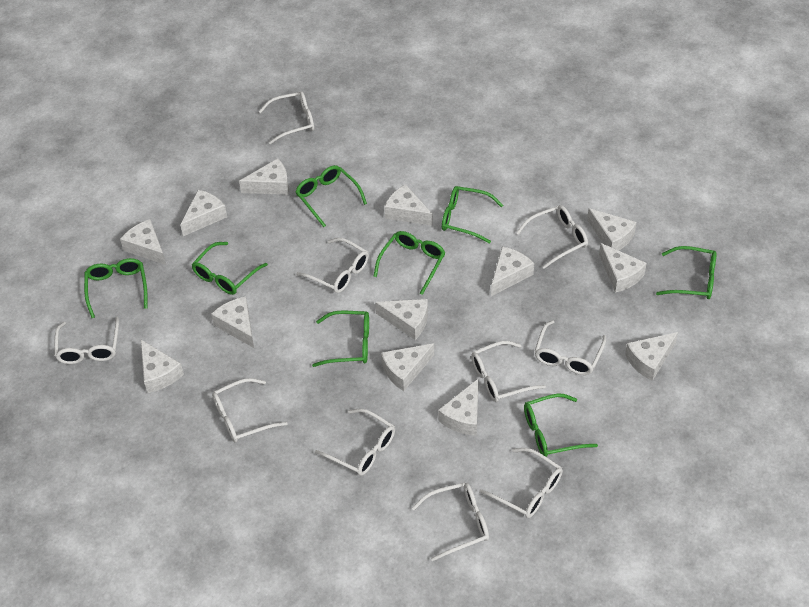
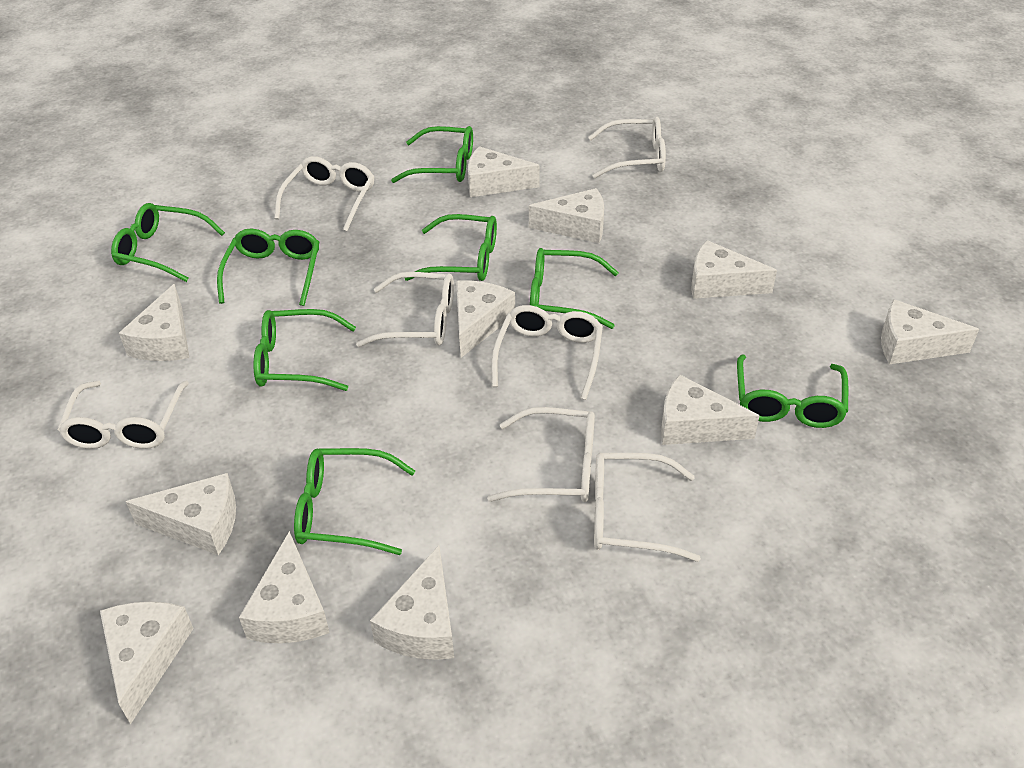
white cheese: [120,219,166,265] [141,340,184,393] [180,190,227,236] [211,296,254,348] [239,158,289,195] [375,299,428,340] [381,343,434,391] [384,184,433,226] [438,379,478,436] [491,246,534,296] [587,208,637,251] [599,243,647,293] [625,332,678,381] = 13 -> [100,601,194,725] [119,284,189,361] [126,473,236,555] [239,531,330,643] [370,546,454,660] [456,280,515,358] [468,146,539,197] [529,188,604,243] [661,374,760,445] [691,240,777,299] [881,299,979,364] = 11
white glasses: [54,317,119,364] [212,378,287,442] [259,91,314,144] [296,238,369,293] [315,409,395,476] [412,482,489,561] [471,341,546,402] [479,448,563,518] [516,205,588,269] [535,320,606,375] = 10 -> [58,381,189,449] [274,156,375,232] [356,272,454,347] [487,407,595,502] [491,305,603,400] [588,117,666,178] [594,453,701,562] = 7

